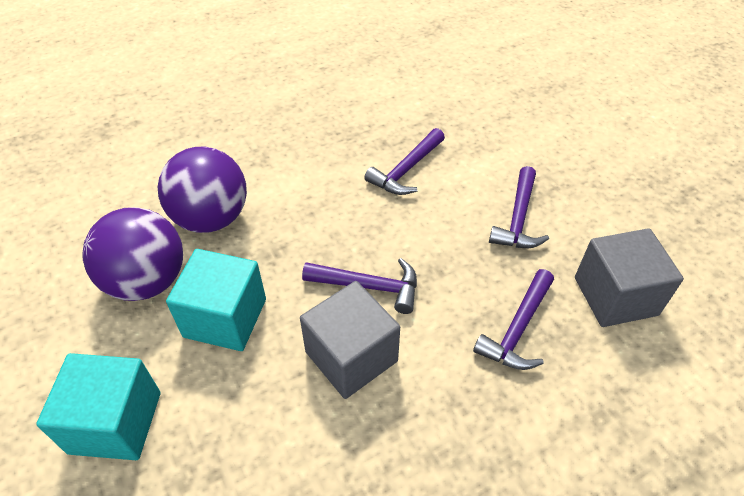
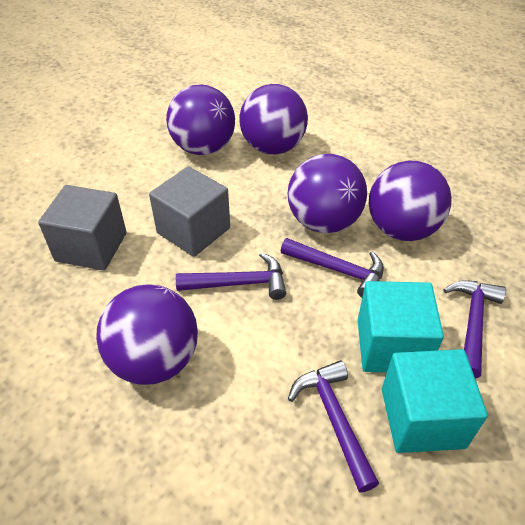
purple ball: [82,207,183,301] [158,147,247,233] = 2 -> [96,284,198,385] [166,85,235,155] [239,84,308,154] [287,154,367,233] [369,161,452,241] = 5

